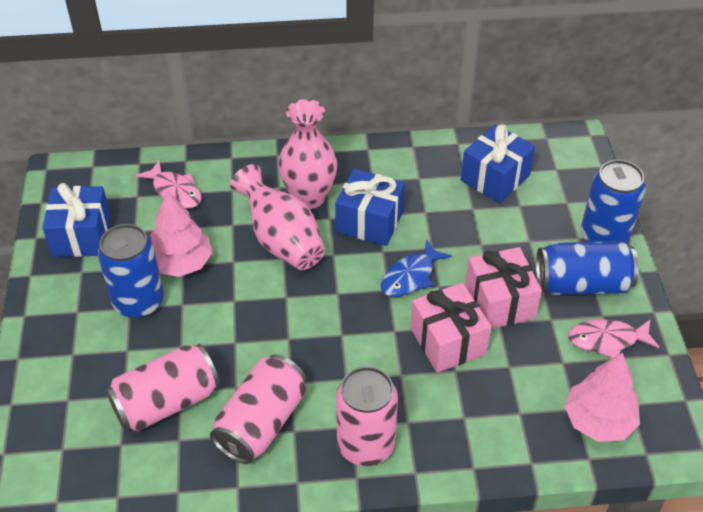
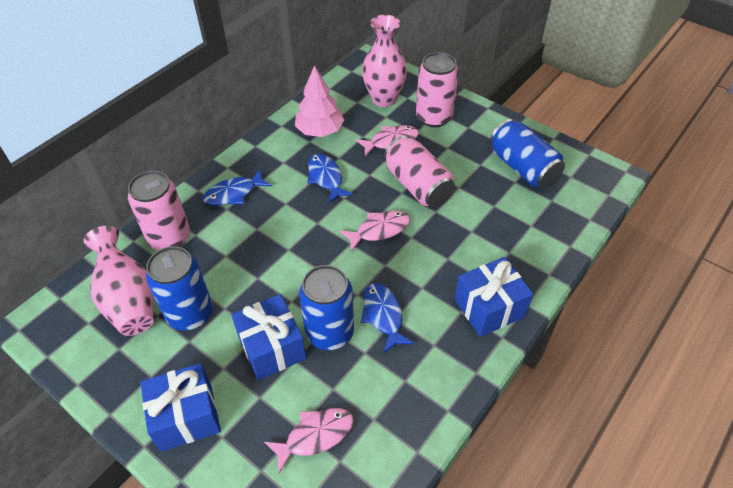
blue fish: [381,239,452,297] = 1 -> [203,169,272,206] [307,154,353,203] [361,283,414,353] = 3
pink fish: [136,160,202,208] [568,319,660,358] = 2 -> [264,408,354,473] [339,211,410,252] [356,125,419,156] = 3
pink gift: [411,283,491,373] [465,247,542,329] = 2 -> none = 0
pink tree: [150,191,212,277] [564,352,640,442] = 2 -> [295,65,344,137] = 1

